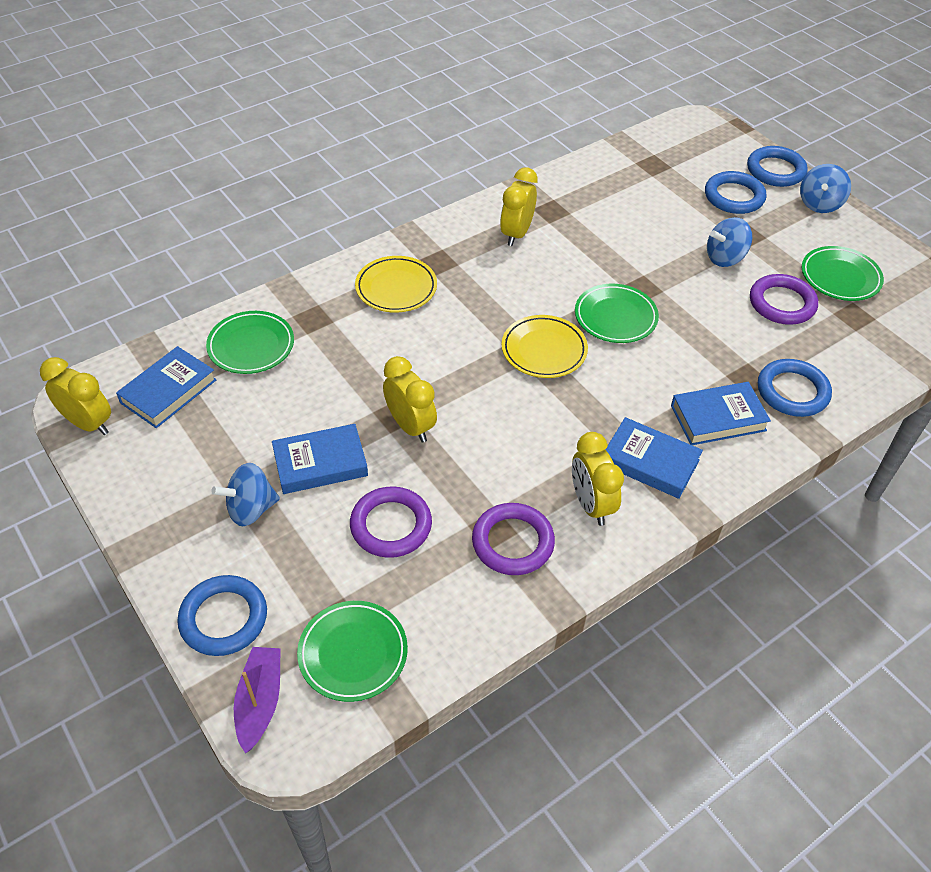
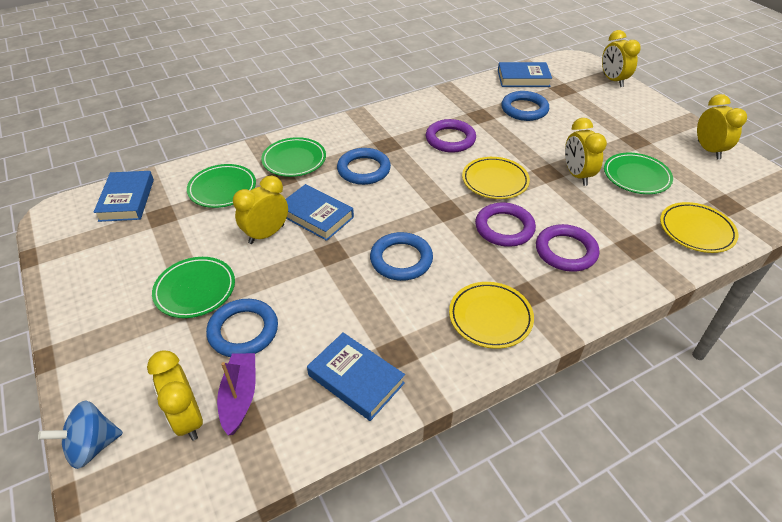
blue spinning top: [211,463,280,526] [707,217,752,267] [800,164,851,213] = 3 -> [38,400,123,469] = 1
yellow clock: [40,357,111,435] [383,356,437,443] [500,167,538,246] [572,432,624,526] = 4 -> [147,350,203,441] [233,176,288,244] [565,118,607,186] [602,30,641,87] [697,94,747,160] = 5
yellow plate: [355,256,437,312] [502,315,588,378] = 2 -> [449,282,534,349] [462,157,530,199] [660,202,738,253] = 3

